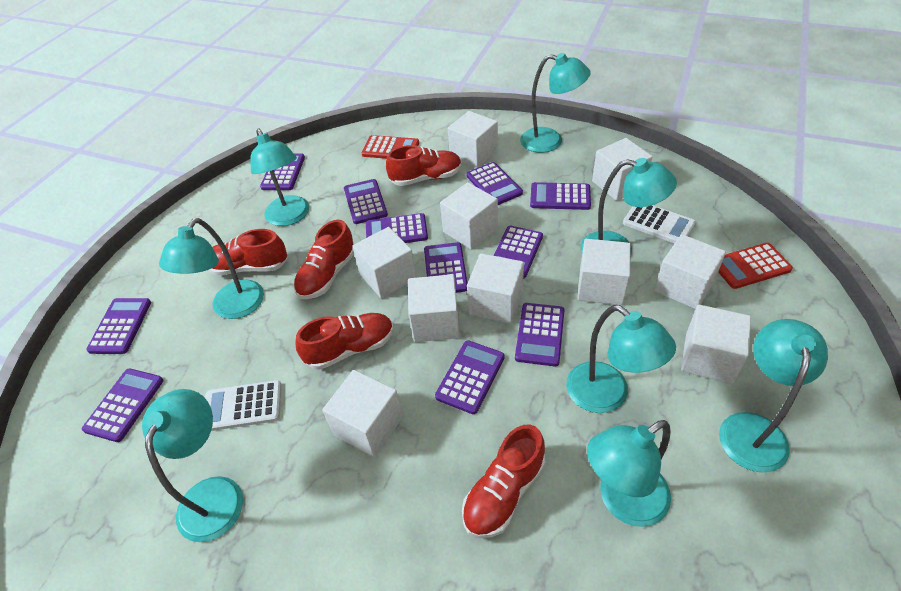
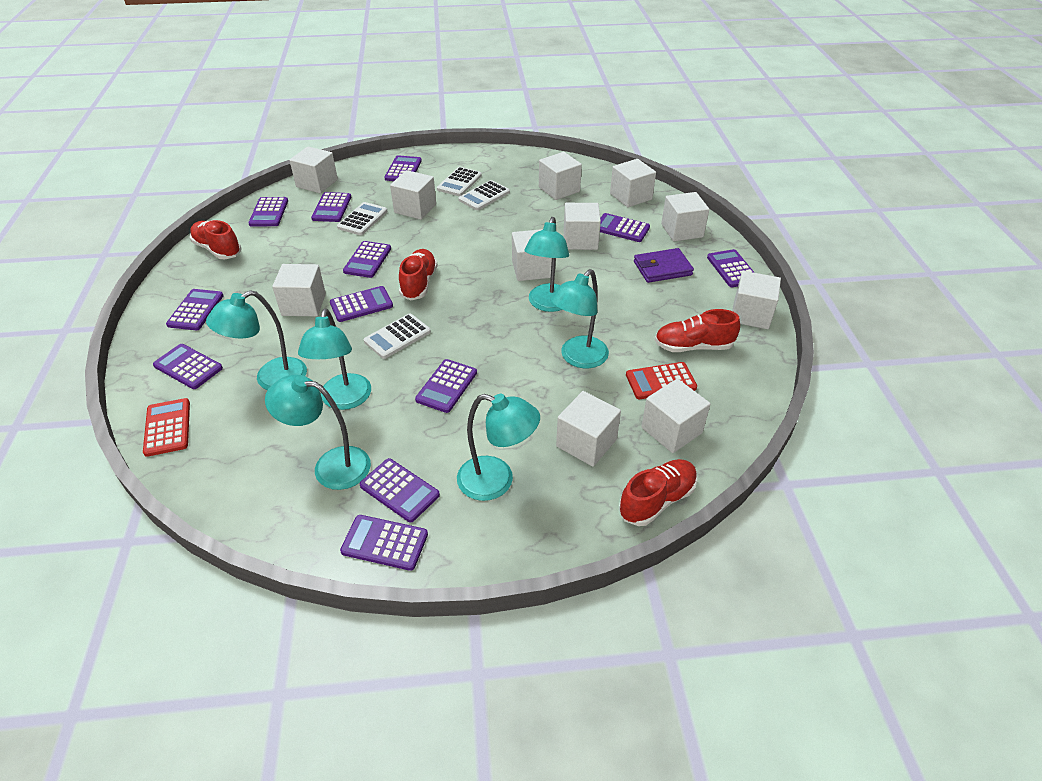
purple calculator: [82,368,163,442] [86,298,151,354] [260,153,305,190] [344,179,388,224] [366,213,428,243] [424,242,468,293] [435,340,505,414] [466,162,523,205] [493,226,543,279] [515,303,564,367] [530,182,591,210] = 11 -> [153,344,223,389] [166,289,224,330] [248,197,288,227] [311,192,351,222] [330,286,393,322] [340,515,428,571] [343,241,391,278] [360,458,440,522] [384,155,422,181] [415,359,477,413] [600,213,650,242] [707,249,755,287] = 12
purple wallet: none = 0 -> [634,248,694,283] = 1
red shoe: [209,229,288,275] [294,220,354,299] [295,313,394,370] [386,145,462,186] [462,424,545,538] = 5 -> [190,220,241,259] [399,249,438,300] [619,459,697,526] [655,309,740,352] = 4
turquoise lamp: [142,389,243,542] [159,218,264,319] [250,129,309,226] [520,53,591,153] [566,305,676,413] [581,158,677,253] [587,420,671,527] [719,319,828,473] = 8 -> [206,290,307,390] [265,374,371,490] [298,309,371,410] [457,394,540,501] [524,217,569,312] [550,269,609,368] = 6
white calculator: [205,380,282,431] [623,205,696,244] = 2 -> [337,202,387,235] [364,314,431,359] [437,167,482,196] [458,180,510,210] = 4
white cube: [322,370,403,457] [352,227,416,299] [408,274,460,342] [440,182,498,250] [448,111,498,168] [467,253,524,324] [577,239,631,305] [592,138,652,201] [654,234,726,309] [681,305,751,384] = 10 -> [272,264,326,316] [289,147,338,193] [390,170,436,220] [512,229,552,281] [539,152,582,200] [556,391,621,467] [564,203,601,250] [610,159,656,207] [641,379,711,453] [661,192,709,241] [732,271,781,329] = 11

